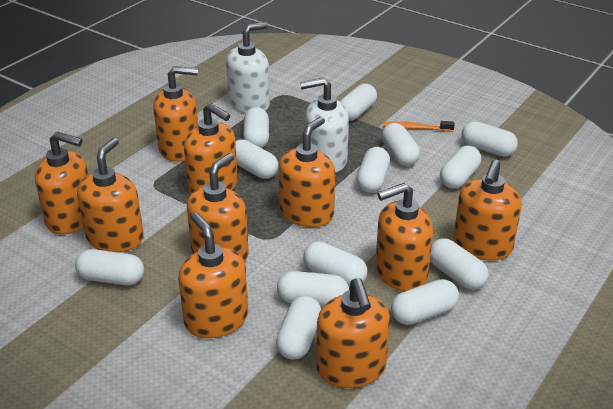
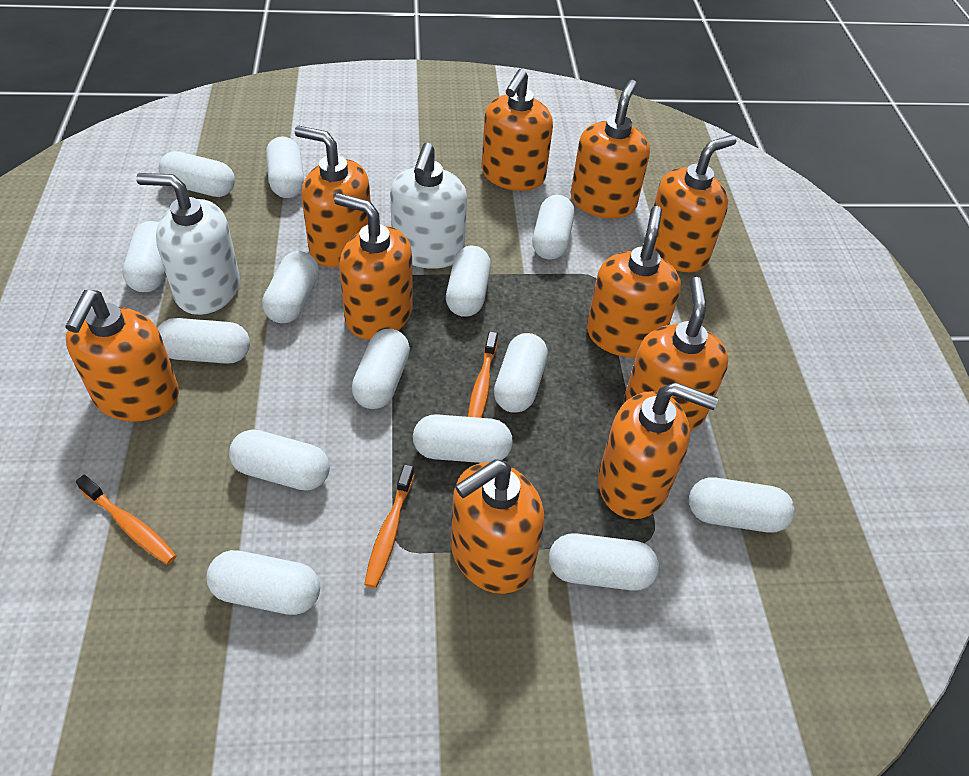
orange toothbrush: [383,121,454,132] = 1 -> [76,475,177,565] [364,464,414,588] [468,331,498,418] = 3
white capsule: [75,249,144,286] [236,139,278,179] [243,107,269,148] [276,296,321,360] [277,271,349,306] [303,241,368,287] [340,83,377,121] [357,147,390,193] [382,123,420,166] [391,279,459,325] [430,238,489,290] [440,146,481,189] [461,121,518,157] = 13 -> [122,221,165,292] [157,318,250,364] [159,151,235,197] [207,550,320,615] [229,429,330,491] [262,251,319,323] [266,137,304,198] [352,329,410,409] [413,414,513,463] [446,246,491,317] [494,333,548,413] [532,195,574,260] [549,533,659,591] [689,477,795,533] = 14

